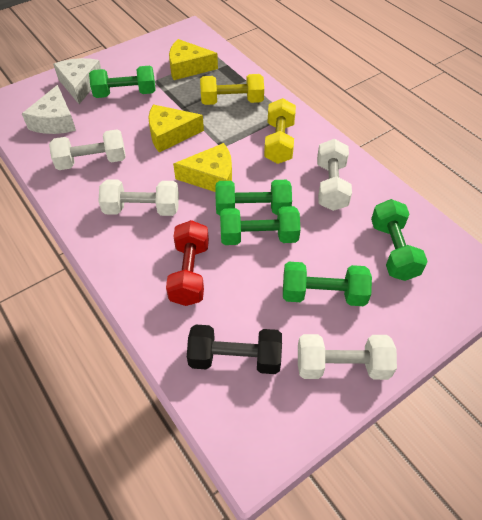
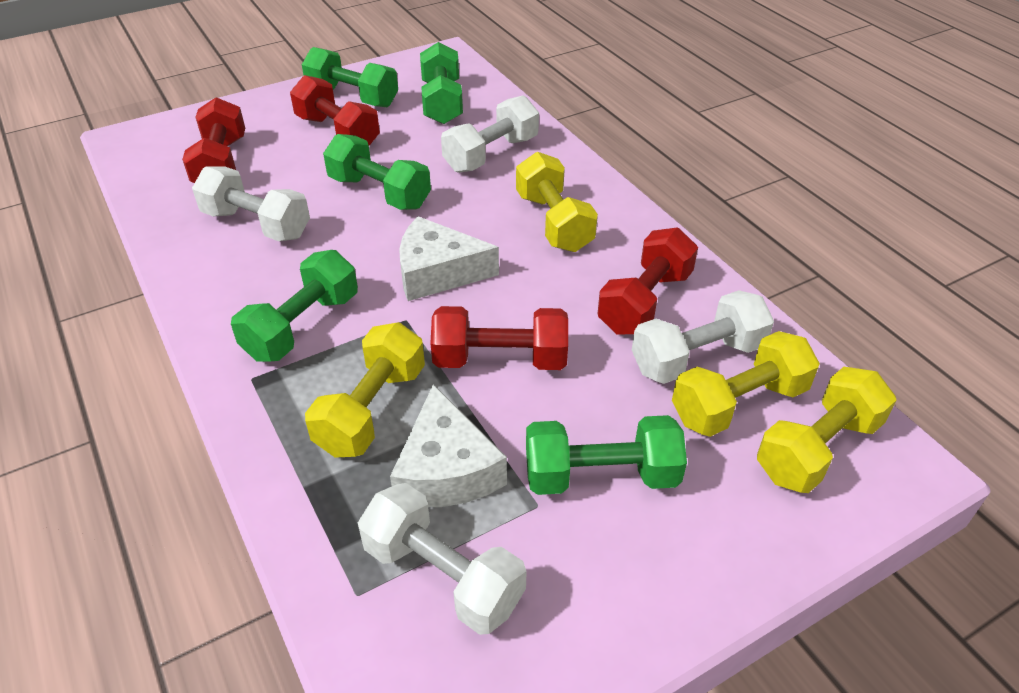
black dumbbell: [187,324,282,374] = 1 -> none = 0
red dumbbell: [166,220,209,306] = 1 -> [182,97,245,183] [290,75,380,146] [430,306,568,370] [598,228,698,335] = 4
yellow cheese: [148,104,204,152] [169,39,218,80] [173,143,232,192] = 3 -> none = 0
yellow dumbbell: [200,74,264,105] [264,98,296,164] = 2 -> [305,322,425,458] [516,152,598,252] [672,331,820,437] [757,367,896,493] = 4

